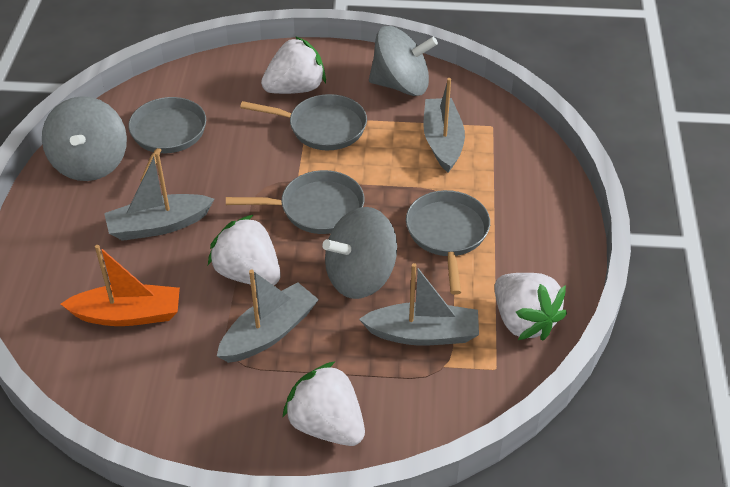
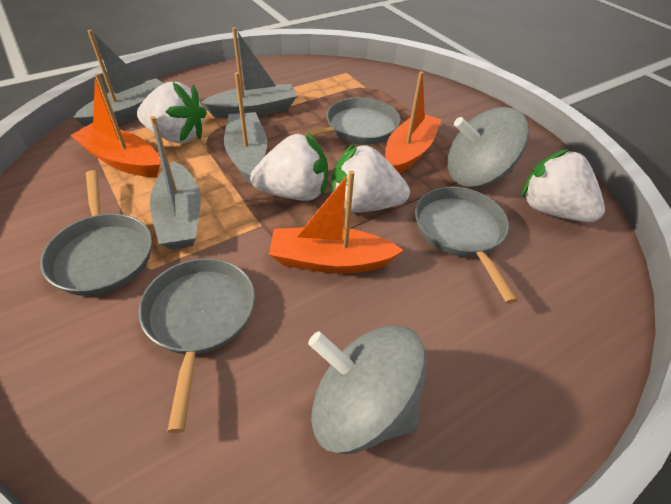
grey spinning top: [42,96,127,181] [322,207,397,299] [369,26,438,96] = 3 -> [308,325,427,454] [447,107,529,187] = 2
orange boat: [61,245,180,326] = 1 -> [70,73,160,177] [269,170,403,273] [385,71,442,174] = 3

